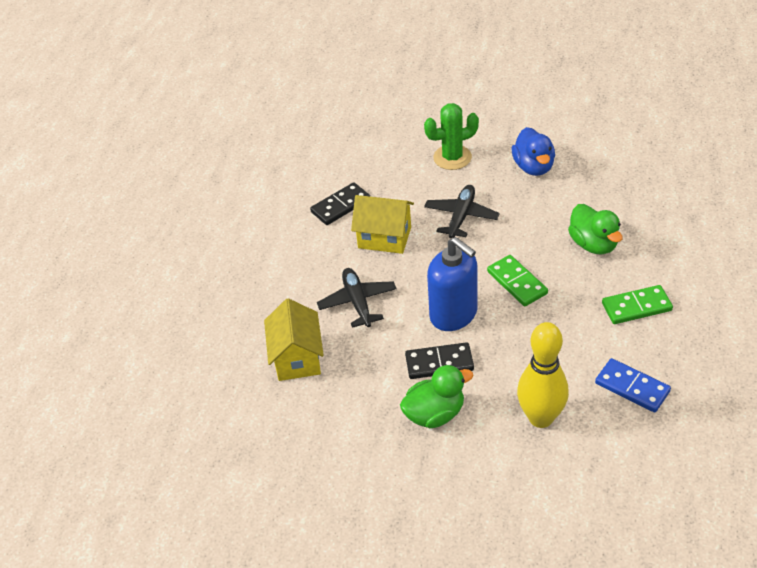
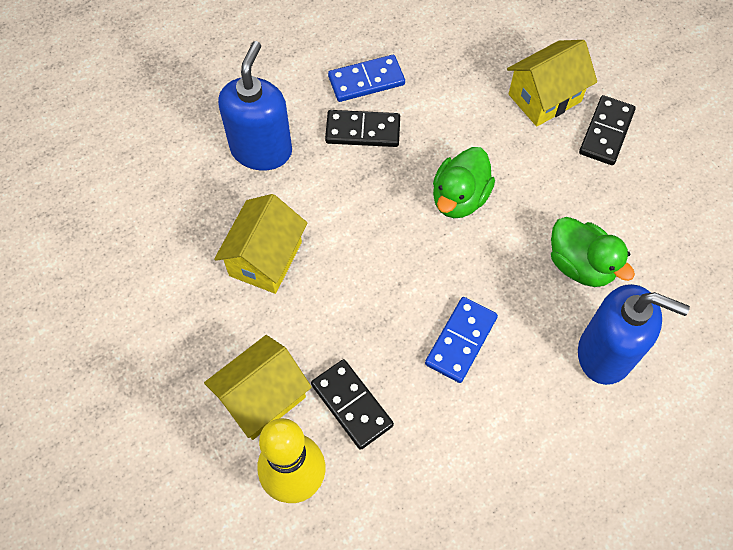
black domino: [310,182,370,225] [405,342,474,379] = 2 -> [311,359,394,450] [325,110,400,147] [579,95,636,165] = 3
black plane: [317,268,397,328] [424,185,500,238] = 2 -> none = 0
blue domino: [595,358,671,413] = 1 -> [328,55,405,102] [425,297,498,383] = 2
blue duck: [512,127,555,176] = 1 -> none = 0
blue soap dispenser: [427,237,478,331] = 1 -> [218,41,292,170] [578,284,690,385] = 2
green cactus: [424,103,479,170] = 1 -> none = 0
green domino: [487,255,548,306] [602,285,673,324] = 2 -> none = 0
yellow house: [264,298,324,381] [351,195,414,254] = 2 -> [204,335,312,440] [214,194,307,294] [507,40,597,127] = 3

